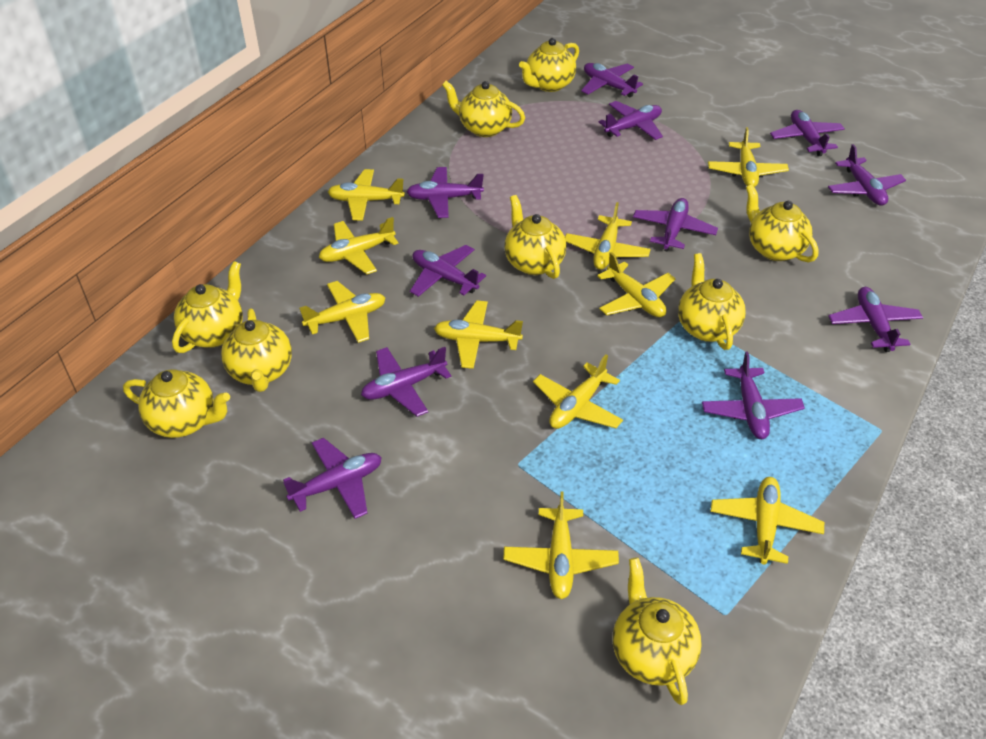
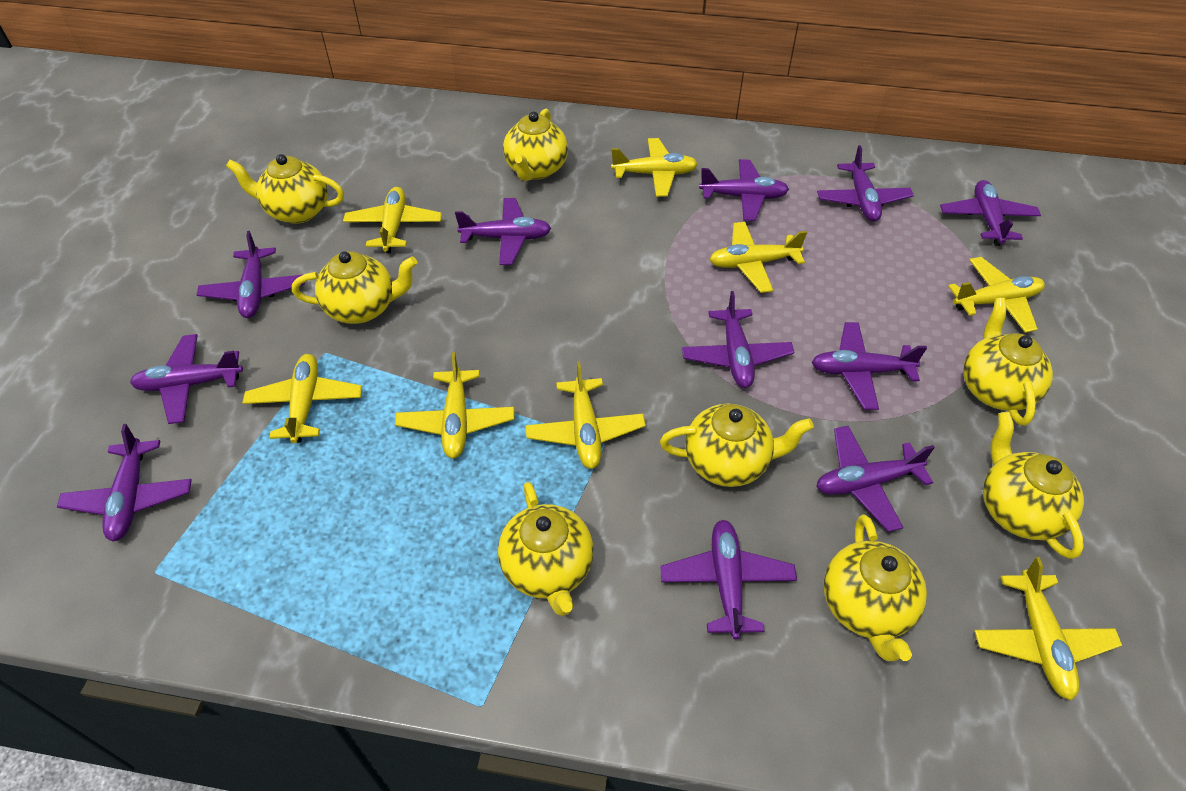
yellow plane: [299,281,385,343] [319,217,399,274] [328,169,405,221] [434,300,523,369] [503,491,619,599] [533,354,623,429] [565,202,651,270] [597,252,676,317] [708,127,789,187] [710,477,824,565] = 10 -> [242,354,362,443] [343,187,442,253] [395,352,514,459] [525,361,646,469] [611,138,698,197] [709,222,807,293] [948,257,1045,333] [974,557,1122,700] = 8
yellow teapot: [123,369,230,438] [172,261,243,353] [221,309,292,392] [442,81,525,137] [504,195,567,279] [519,38,579,92] [613,557,702,705] [678,253,746,350] [746,184,819,262] = 9 -> [226,154,344,224] [292,251,417,324] [498,482,594,616] [503,108,568,181] [660,404,814,487] [824,515,927,661] [963,298,1053,426] [983,412,1084,559] = 8

